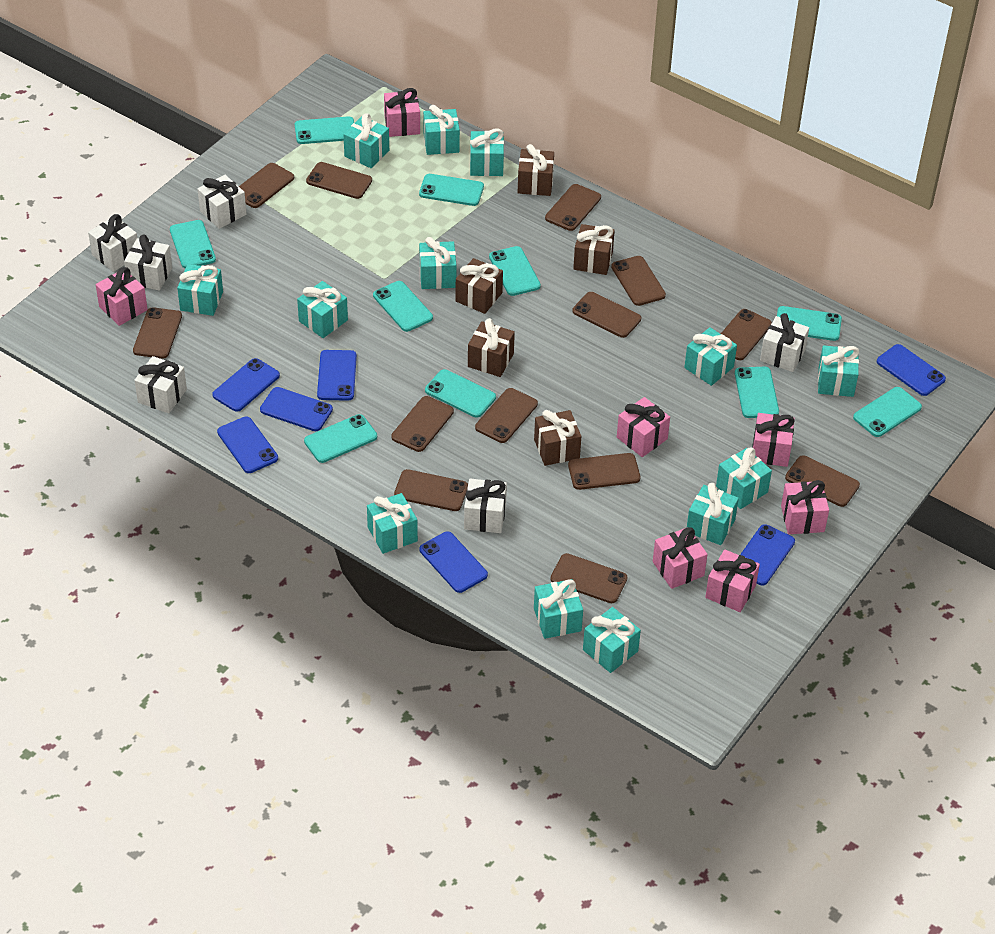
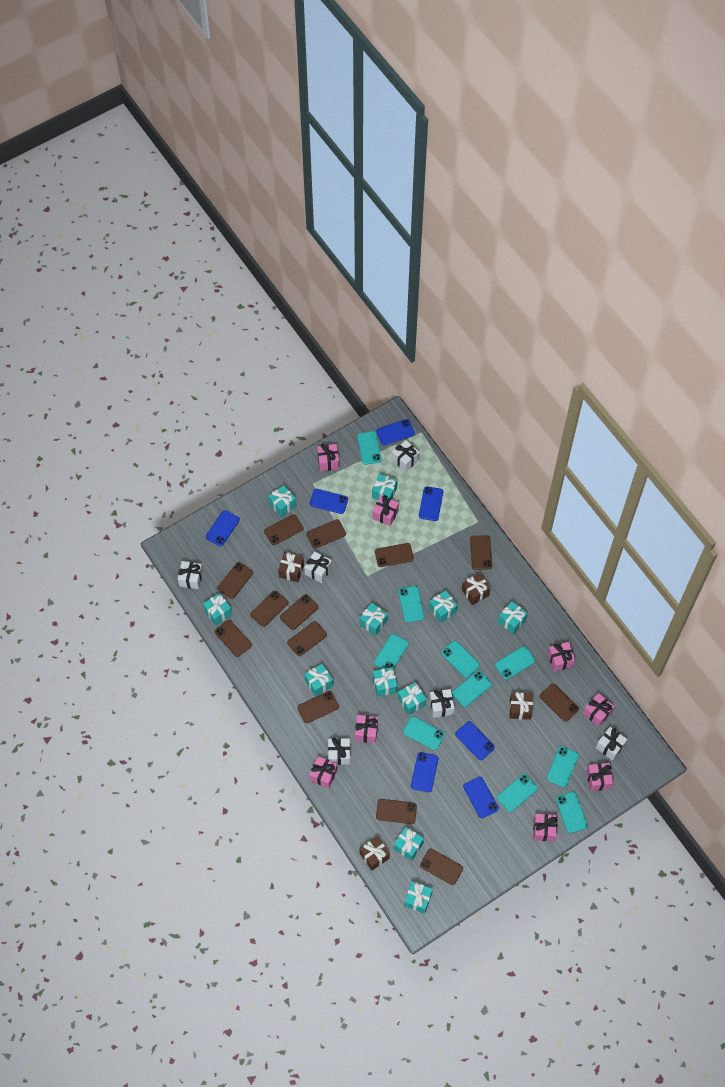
brown gift: [455,258,503,314] [468,318,515,377] [517,144,554,196] [534,410,581,466] [573,224,615,275] = 5 -> [278,552,304,582] [360,836,390,871] [462,573,490,605] [509,692,533,720] = 4
pink gift: [96,267,148,326] [384,88,420,137] [617,397,670,457] [653,527,708,589] [705,549,760,612] [752,413,795,467] [781,480,829,534] = 7 -> [309,756,338,789] [317,444,339,471] [355,715,378,743] [373,495,399,526] [533,814,557,841] [548,642,576,672] [583,693,615,727] [586,763,613,791] = 8
turquoise gift: [177,264,223,316] [297,281,348,338] [343,113,389,168] [367,493,418,554] [419,237,456,289] [423,105,460,155] [470,129,504,176] [534,579,583,639] [583,607,641,673] [684,327,737,386] [687,483,739,545] [716,447,772,509] [818,345,859,397] = 13 -> [203,593,232,626] [268,485,297,518] [304,664,333,696] [359,603,388,636] [372,474,397,500] [373,667,397,697] [394,827,424,861] [398,682,426,715] [404,881,433,914] [429,590,458,623] [498,601,528,634] = 11

